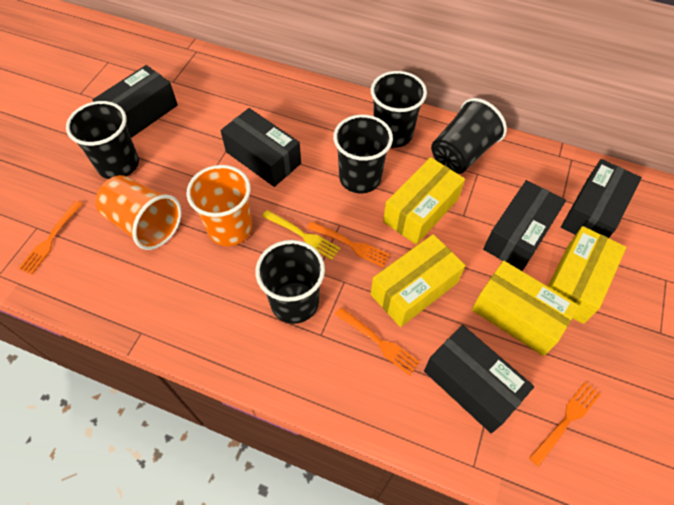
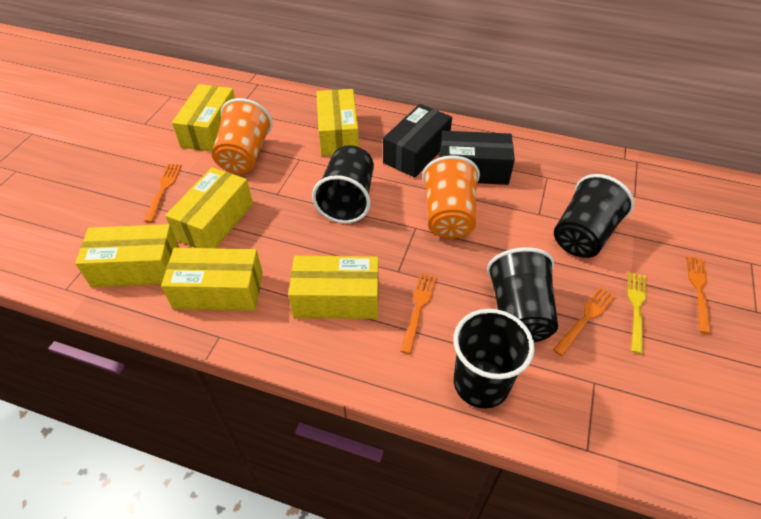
black box: [92,65,178,138] [220,108,301,187] [424,325,534,433] [483,180,566,271] [561,159,642,238] = 5 -> [383,104,452,177] [439,131,515,185] = 2
black cup: [66,101,139,179] [255,240,325,324] [333,114,393,193] [371,71,427,148] [431,98,507,174] = 5 -> [312,145,374,223] [453,309,535,408] [487,247,558,342] [554,174,634,258] = 4
yellow box: [371,234,465,327] [383,157,465,245] [472,261,579,356] [548,226,626,324] = 4 -> [75,224,180,287] [161,248,263,311] [165,167,253,248] [172,84,235,152] [288,256,379,319] [316,89,359,156] = 6

